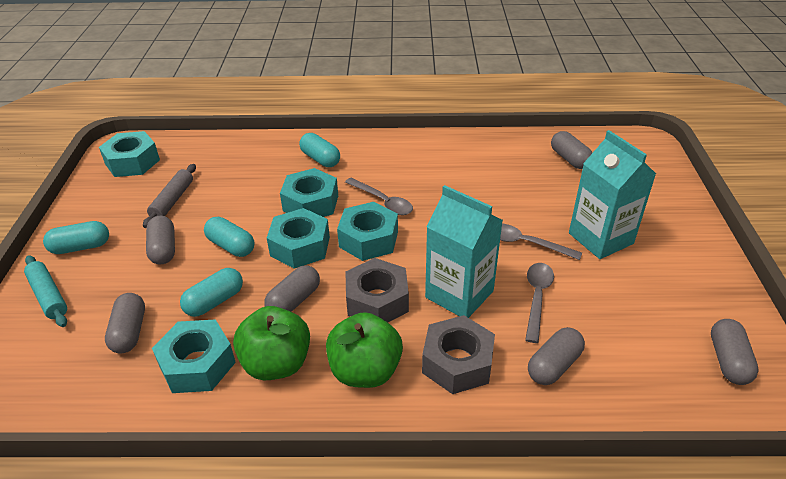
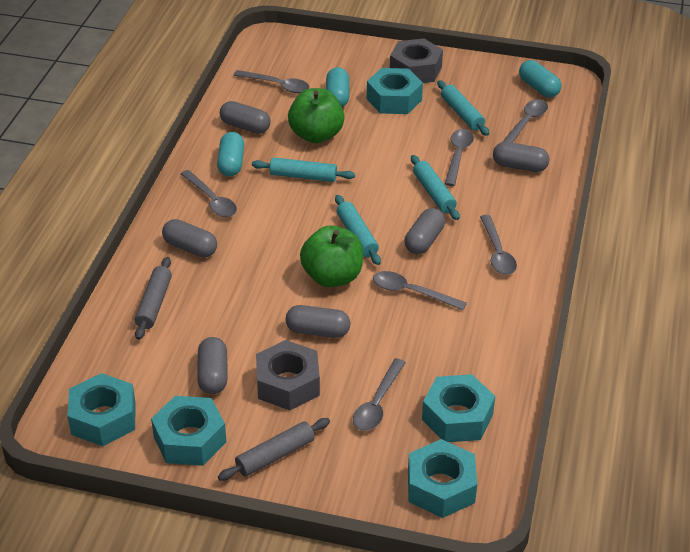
grey rolling pin: [143,164,196,228] = 1 -> [135,257,172,340] [218,418,330,481] = 2
grey spoon: [345,178,413,215] [500,224,582,260] [525,263,554,343] = 3 -> [181,170,237,217] [234,70,309,93] [353,358,406,431] [373,271,467,310] [445,129,474,186] [480,215,517,275] [502,99,548,143] = 7
turquoise capsule: [43,221,109,254] [180,268,243,317] [204,217,254,257] [299,133,340,167] = 4 -> [217,132,244,176] [326,67,349,107] [519,60,561,98] = 3
turquoise carton: [425,185,503,318] [569,130,656,259] = 2 -> none = 0
turquoise rolling pin: [24,256,67,327] = 1 -> [252,157,355,182] [335,195,381,265] [411,155,460,220] [437,80,489,136] = 4

